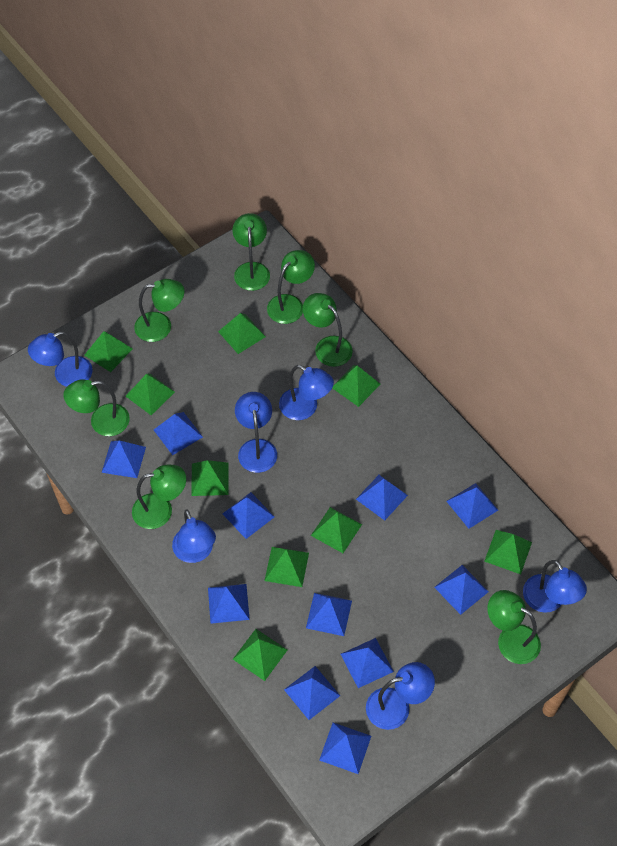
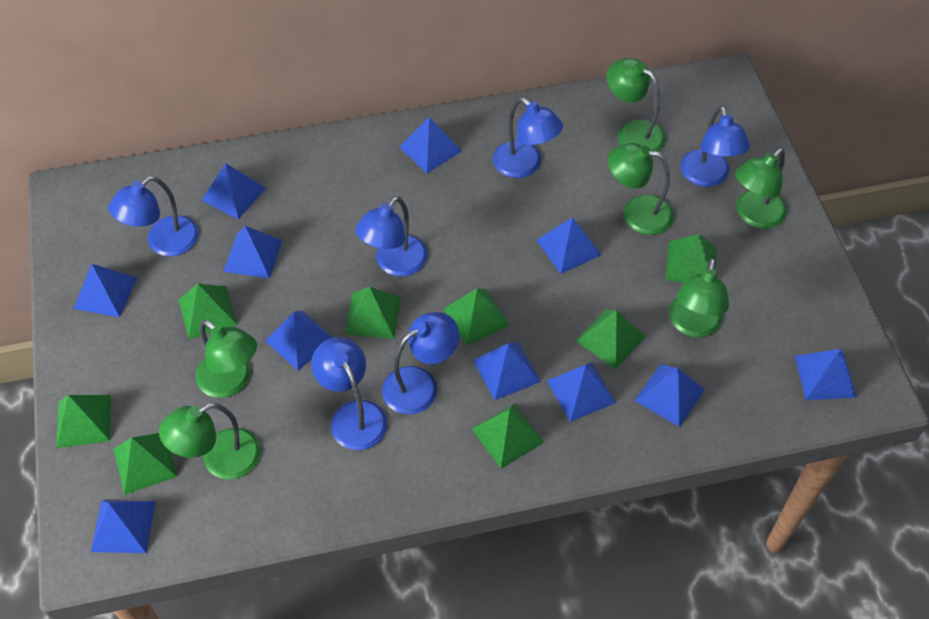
green lamp: [63,379,130,436] [132,465,186,529] [134,279,185,342] [232,213,270,291] [267,250,315,324] [303,293,353,367] [488,590,541,664] = 7 -> [159,403,261,480] [195,319,257,398] [606,58,666,152] [608,143,674,235] [669,258,730,338] [735,148,787,229] = 6
green pyramid: [84,331,133,372] [126,373,175,415] [191,460,229,496] [218,313,266,354] [233,629,287,681] [264,547,309,587] [311,507,362,553] [332,365,380,407] [484,530,532,574] = 9 -> [56,395,111,448] [113,433,178,495] [178,284,237,339] [345,287,401,339] [444,288,510,346] [472,403,544,469] [576,309,646,369] [666,234,717,283] = 8

